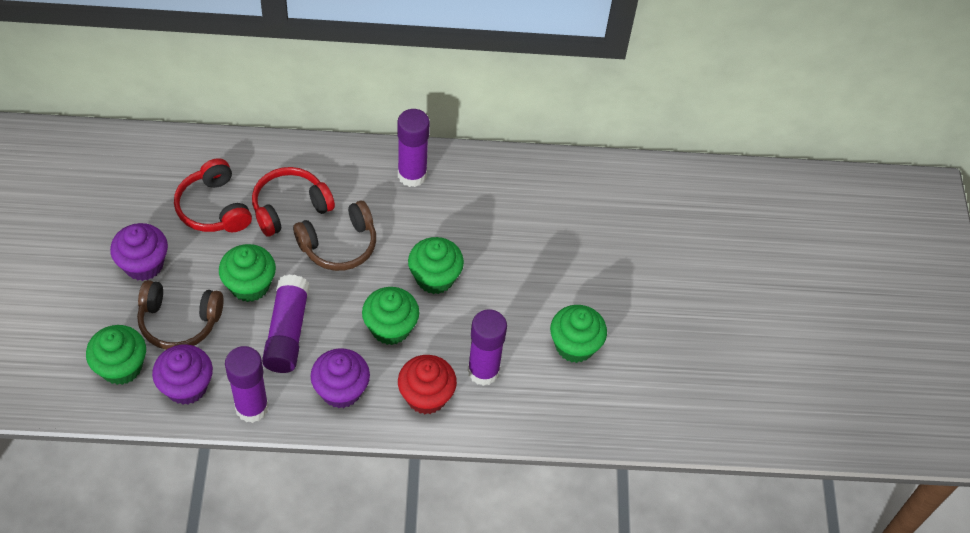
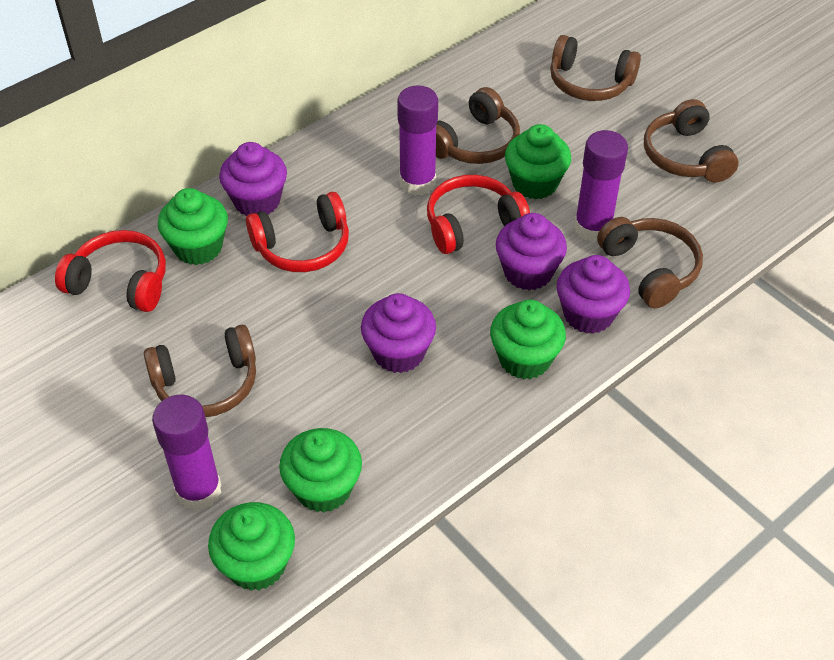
brown headphones: [137,280,224,350] [293,201,376,271] = 2 -> [144,325,256,417] [436,87,520,164] [550,35,641,101] [597,217,703,308] [644,99,738,183] = 5
purple cupcake: [110,223,168,281] [152,344,213,405] [310,348,370,408] = 3 -> [219,142,287,216] [361,293,436,373] [496,213,567,290] [557,255,630,334] = 4
purple glue stick: [225,346,269,423] [262,274,310,373] [397,109,430,187] [468,309,507,386] = 4 -> [152,395,221,511] [397,85,438,196] [574,130,628,242] = 3
red cupcake: [398,355,457,414] = 1 -> none = 0
red headphones: [174,158,252,232] [252,167,335,236] = 2 -> [55,230,166,312] [246,192,349,272] [427,175,530,254] = 3

